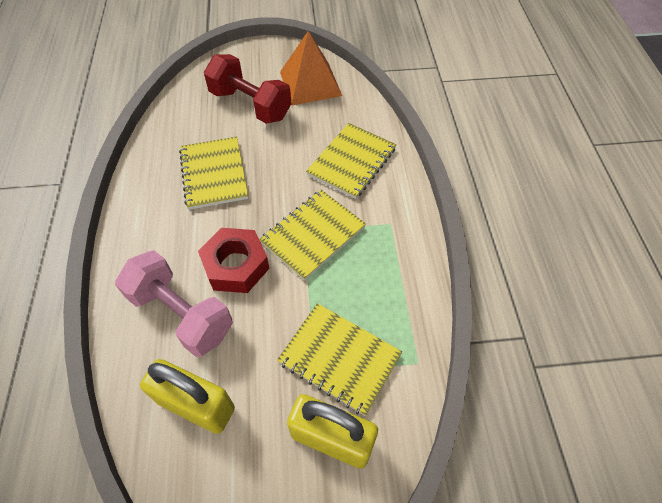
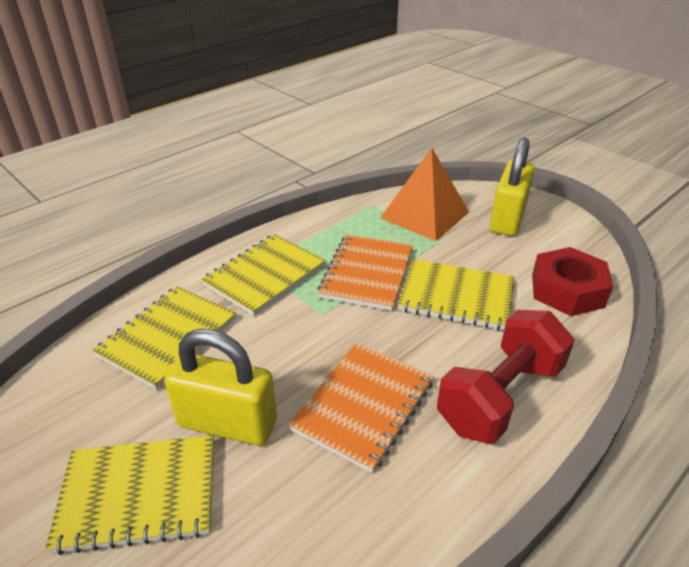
orange notebook: none = 0 -> [288,343,434,473] [318,234,413,311] = 2
pink dumbbell: [115,250,233,357] = 1 -> none = 0

